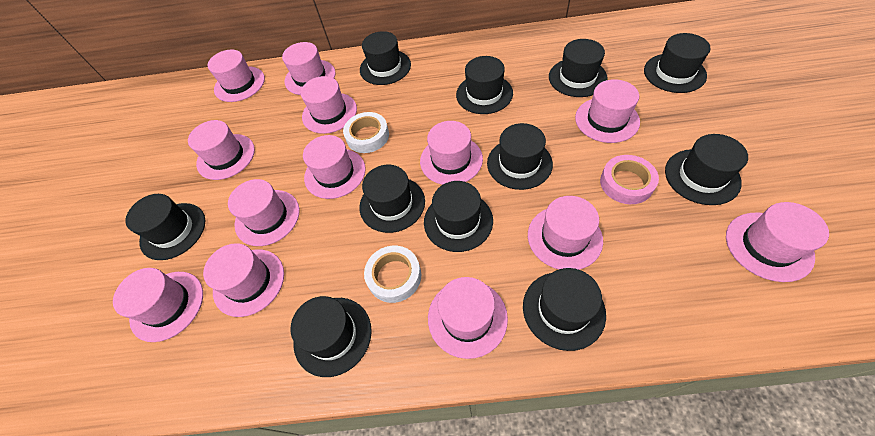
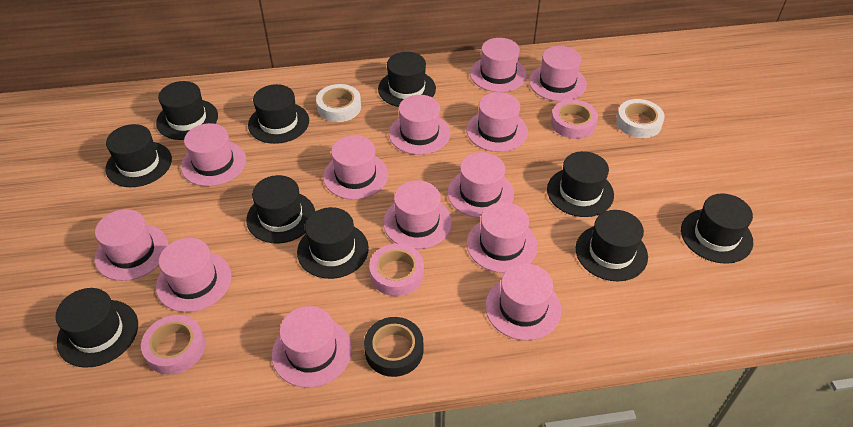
black hat: [125,194,205,260] [291,296,372,377] [359,165,425,233] [360,31,411,85] [424,181,493,252] [456,56,513,114] [487,123,553,190] [523,268,606,351] [549,39,608,97] [644,33,711,93] [665,134,748,205] = 11 -> [56,288,138,368] [105,124,172,187] [156,81,218,140] [246,175,315,243] [248,84,309,144] [297,207,369,279] [378,52,436,107] [547,151,614,217] [576,210,648,281] [681,193,753,264] = 10
black tape: none = 0 -> [364,317,423,377] = 1
pink tape: [600,155,659,204] = 1 -> [141,315,205,375] [369,244,424,296] [551,99,598,139] = 3

